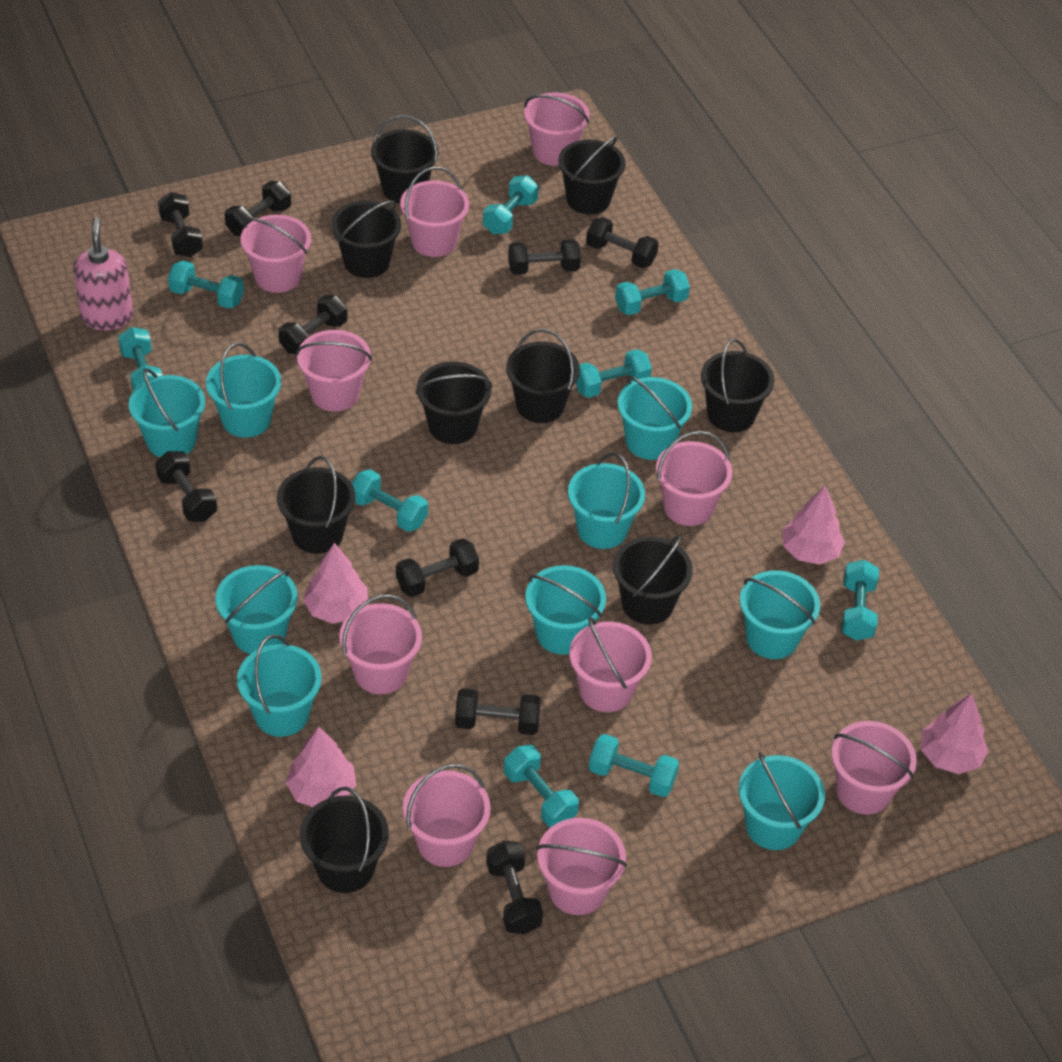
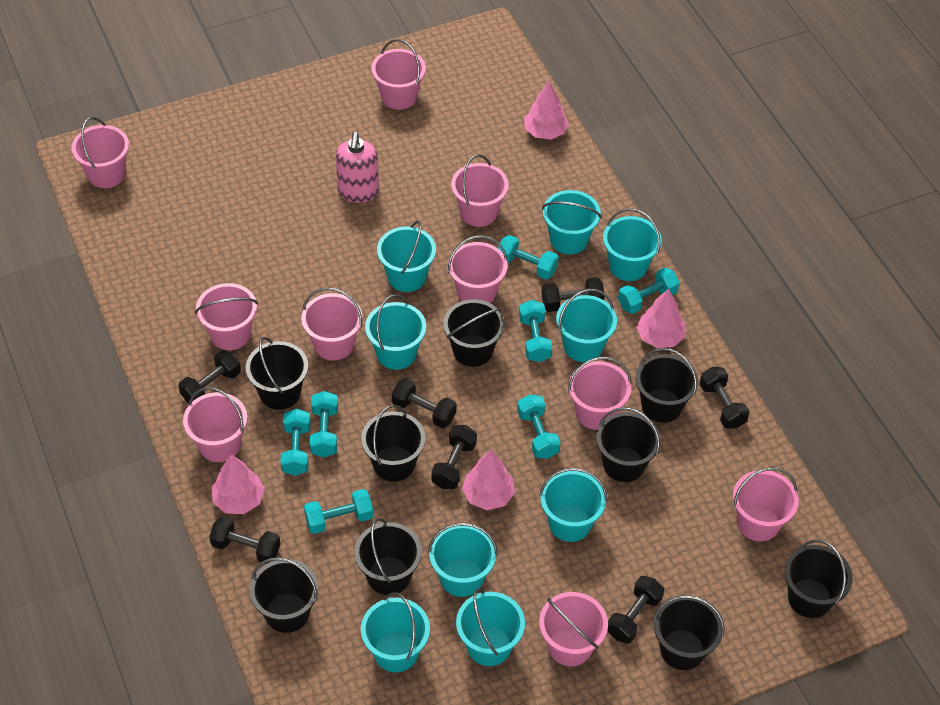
black dumbbell: [155,451,217,522] [158,192,203,257] [225,181,291,236] [278,295,348,354] [396,538,479,597] [455,688,541,735] [486,841,543,934] [508,239,581,275] [586,217,659,268] = 9 -> [178,350,241,403] [209,516,281,564] [392,378,457,428] [431,425,477,489] [542,277,604,312] [607,576,664,644] [700,367,750,429] = 7
turquoise dumbbell: [118,327,162,391] [168,261,244,309] [352,469,428,532] [483,175,539,234] [504,745,579,827] [576,349,652,398] [589,734,679,797] [615,269,690,315] [841,560,879,641] = 9 -> [280,409,311,476] [304,489,373,534] [310,391,338,457] [498,235,559,280] [517,394,560,459] [519,300,552,362] [618,267,680,314] = 7

